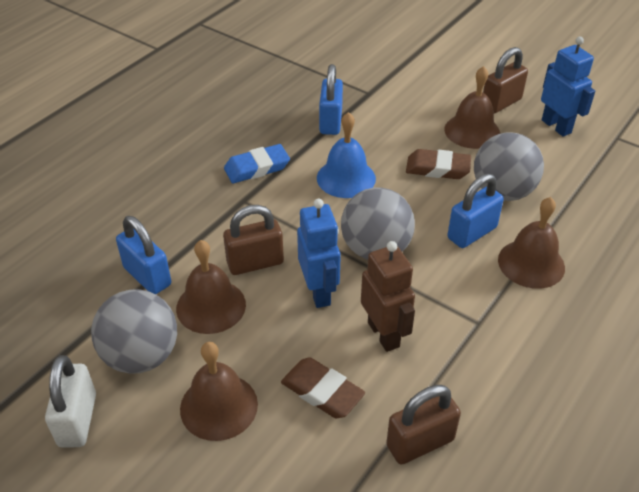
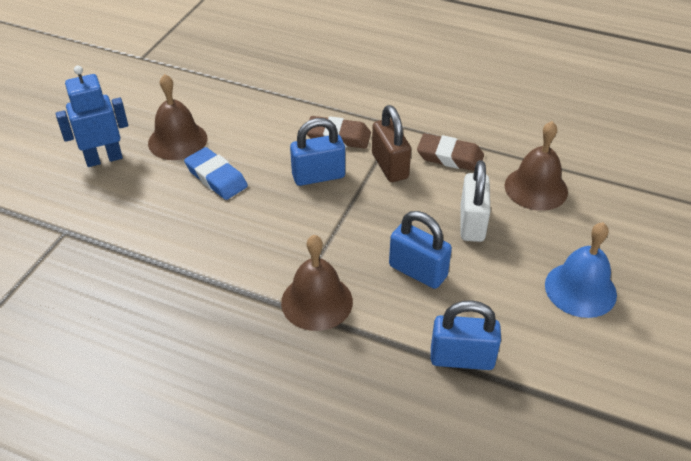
blue robot: [297,199,341,308] [541,36,595,137] = 2 -> [56,66,128,167] = 1
brown bell: [176,240,246,334] [180,342,258,441] [444,66,500,149] [498,197,565,289] = 4 -> [148,74,207,160] [281,235,353,331] [505,121,568,211] = 3
brown padlock: [223,205,284,275] [386,385,461,465] [483,47,528,114] = 3 -> [372,105,411,182] = 1
brown robot: [361,241,415,352] = 1 -> none = 0
grey ball: [91,289,177,374] [341,187,415,260] [474,132,544,201] = 3 -> none = 0

